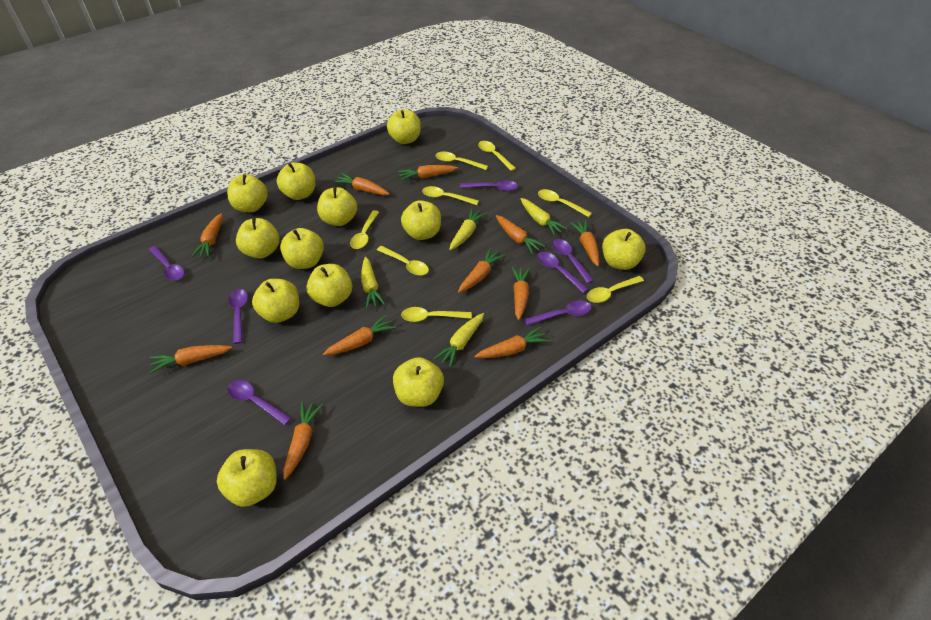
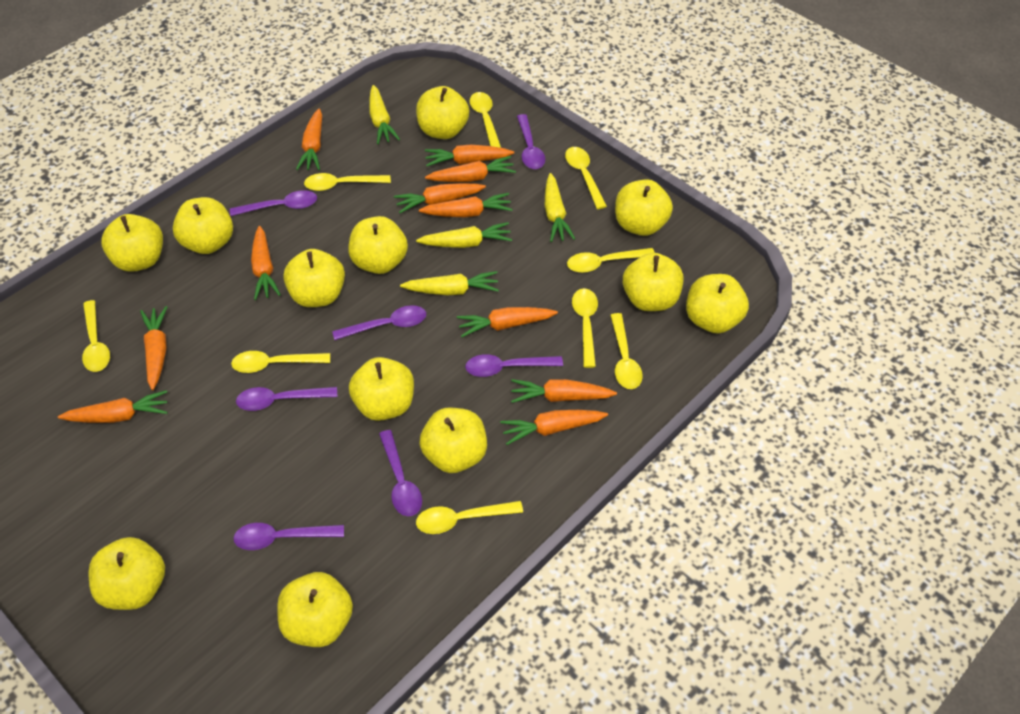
yellow spoon: [350,210,379,249] [377,246,429,276] [401,307,472,322] [422,186,479,205] [435,152,488,170] [478,141,516,171] [538,189,592,217] [587,276,644,303] = 8 -> [82,300,110,372] [231,351,330,373] [304,173,391,191] [416,501,523,534] [470,92,501,148] [565,147,607,209] [567,248,655,273] [572,288,598,368] [610,313,643,389] = 9

